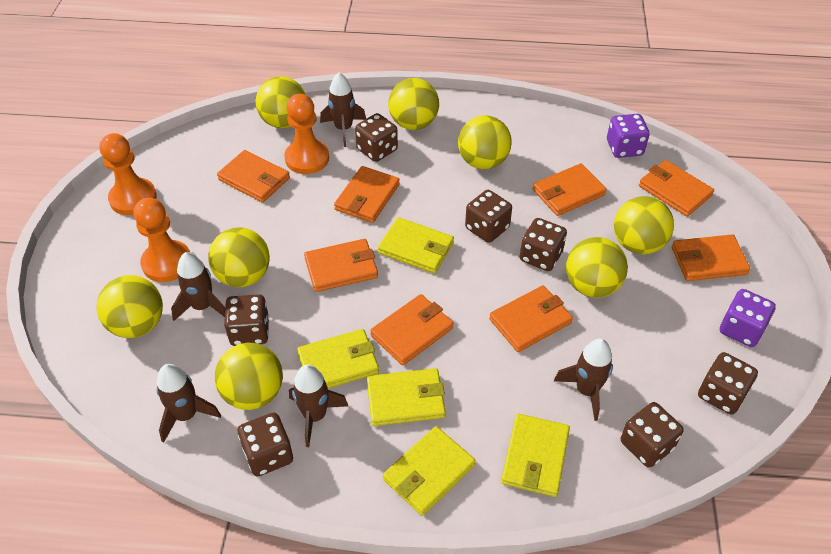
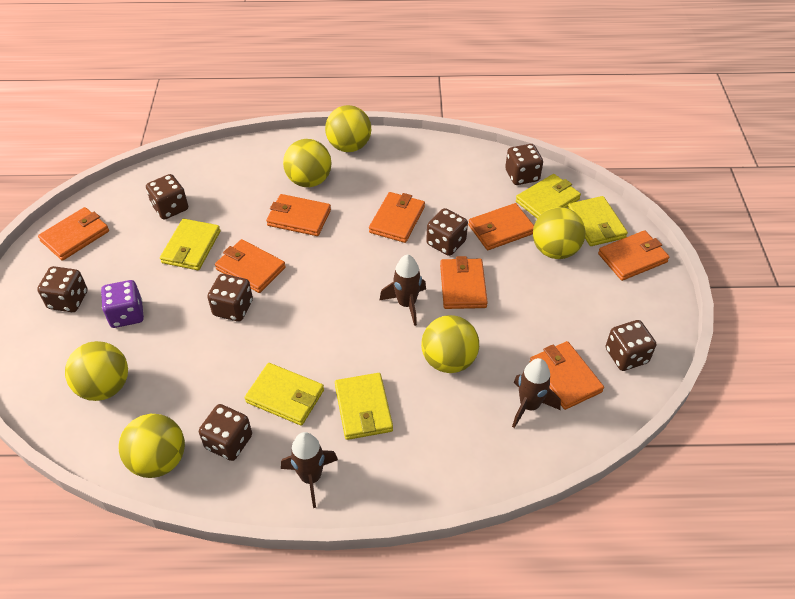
brown rocket: [157,364,221,443] [171,252,225,321] [289,365,348,447] [320,73,366,147] [554,339,613,421] = 5 -> [281,432,338,508] [380,254,426,326] [512,358,561,428] = 3
orange pawn: [100,133,157,215] [134,198,190,282] [284,94,329,174] = 3 -> none = 0
purple dice: [607,114,650,158] [720,289,776,347] = 2 -> [101,280,144,328] = 1
yellow ball: [97,275,163,338] [208,227,270,287] [215,343,283,410] [256,76,306,128] [388,78,439,130] [458,115,512,169] [566,237,628,298] [614,196,674,254] = 8 -> [65,341,128,401] [118,414,185,478] [283,139,332,187] [325,105,371,152] [421,315,479,373] [533,207,586,259] = 6

